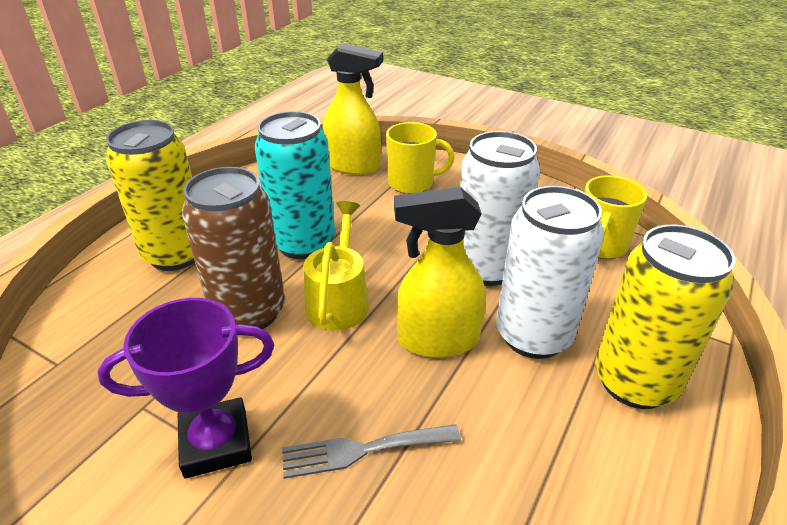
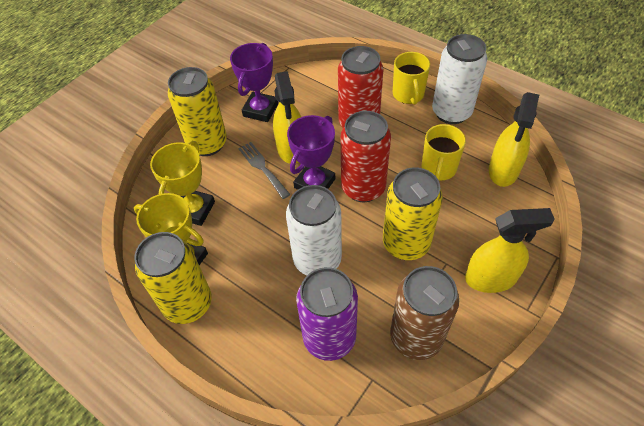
purple can: none = 0 -> [296,267,358,361] = 1
purple trophy: [98,298,274,478] = 1 -> [230,43,278,122] [287,115,335,190] = 2
red can: none = 0 -> [338,46,383,128] [341,111,391,202] = 2
turquoise can: [255,111,335,259] = 1 -> none = 0
yellow can: [106,120,195,271] [595,224,735,409] = 2 -> [134,232,212,324] [168,67,227,156] [383,168,443,260] = 3
yellow spray bottle: [323,43,383,175] [394,187,486,358] = 2 -> [273,71,301,163] [465,208,555,293] [489,92,539,187] = 3
yellow trophy: none = 0 -> [134,193,208,265] [150,141,215,226] = 2
yellow watering can: [303,201,369,331] = 1 -> none = 0

